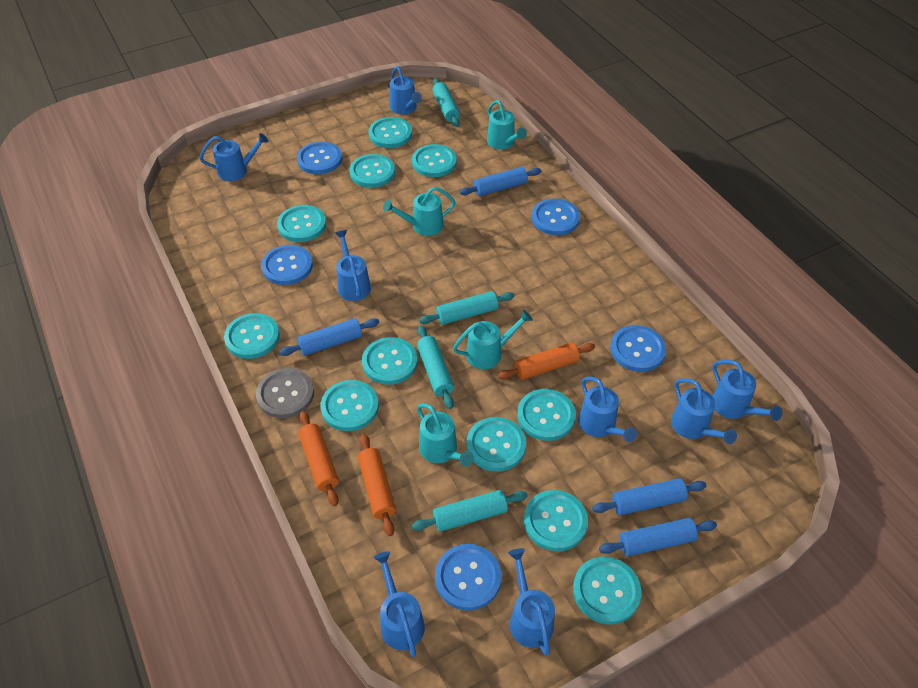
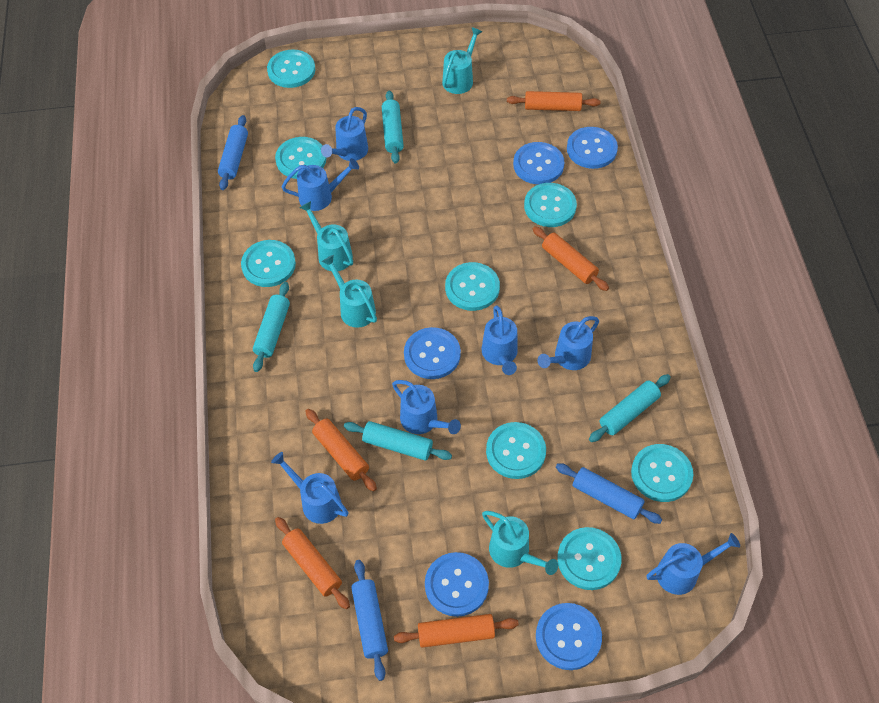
blue rolling pin: [279,318,379,356] [460,167,541,196] [592,478,707,515] [599,518,717,556] = 4 -> [218,115,248,190] [351,560,388,681] [556,463,662,524] = 3
blue watering can: [200,133,268,181] [335,230,371,301] [373,551,425,657] [390,66,422,115] [508,548,555,656] [578,377,637,442] [671,378,737,444] [712,360,783,421] = 8 -> [271,452,348,524] [282,158,359,211] [321,107,368,161] [392,380,461,434] [482,305,518,375] [538,316,599,370] [647,533,740,595] = 7
grey button: [256,368,314,418] = 1 -> none = 0
orange rolling pin: [298,411,339,506] [358,434,396,536] [498,343,595,380] = 3 -> [275,517,350,609] [305,409,377,492] [394,614,519,648] [507,91,600,111] [533,226,609,291] = 5
turquoise button: [224,313,280,359] [277,205,326,242] [320,380,379,431] [349,154,395,188] [362,337,418,385] [368,117,412,148] [412,144,457,177] [467,417,526,472] [517,389,576,441] [524,490,588,551] [573,557,641,625] = 11 -> [241,240,296,287] [267,49,315,88] [275,137,326,179] [445,262,500,311] [486,422,546,479] [524,183,577,227] [557,527,622,590] [631,444,693,502] = 8

